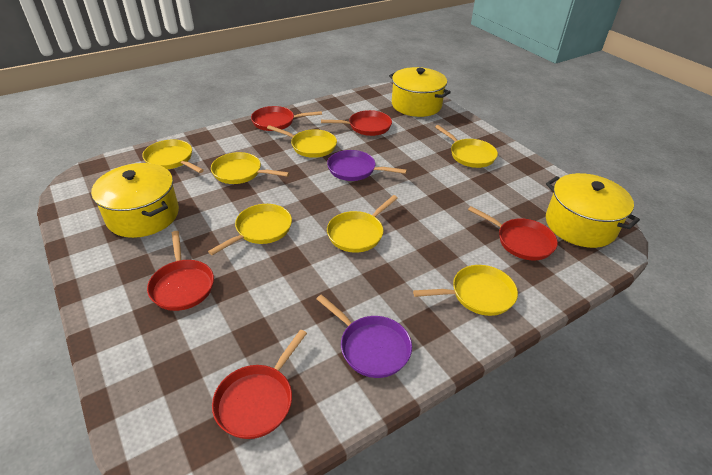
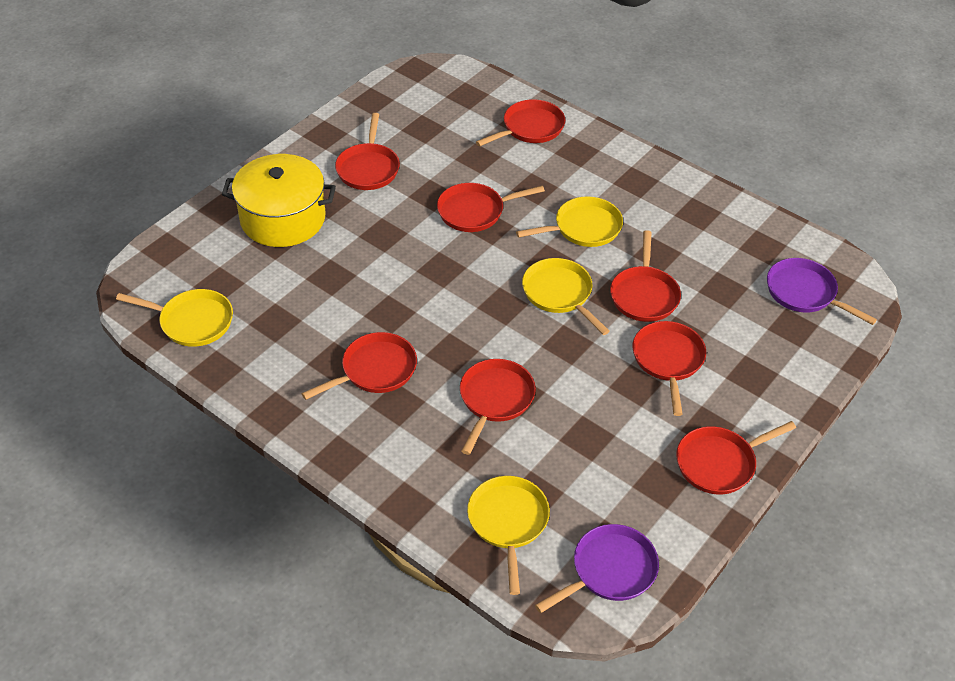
red pan: [147,231,214,311] [212,330,307,439] [251,106,322,131] [321,110,392,136] [468,206,558,261] = 5 -> [302,332,417,400] [335,113,400,190] [437,183,545,232] [460,359,536,455] [476,99,565,146] [610,230,681,322] [632,321,706,416] [676,421,796,494] = 8
yellow pan: [142,139,204,173] [208,204,292,255] [211,152,290,184] [267,125,337,158] [327,195,398,253] [413,265,518,316] [435,125,498,168] = 7 -> [116,289,233,347] [467,476,550,595] [516,196,623,247] [522,258,610,335] = 4
yellow pot: [91,163,179,238] [389,67,451,117] [546,173,640,248] = 3 -> [222,154,336,247] = 1

